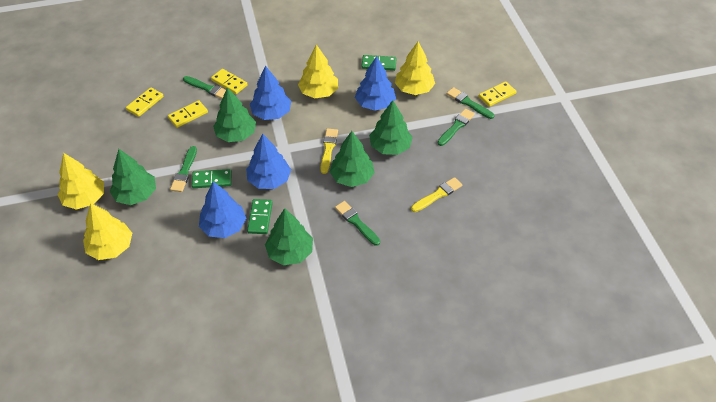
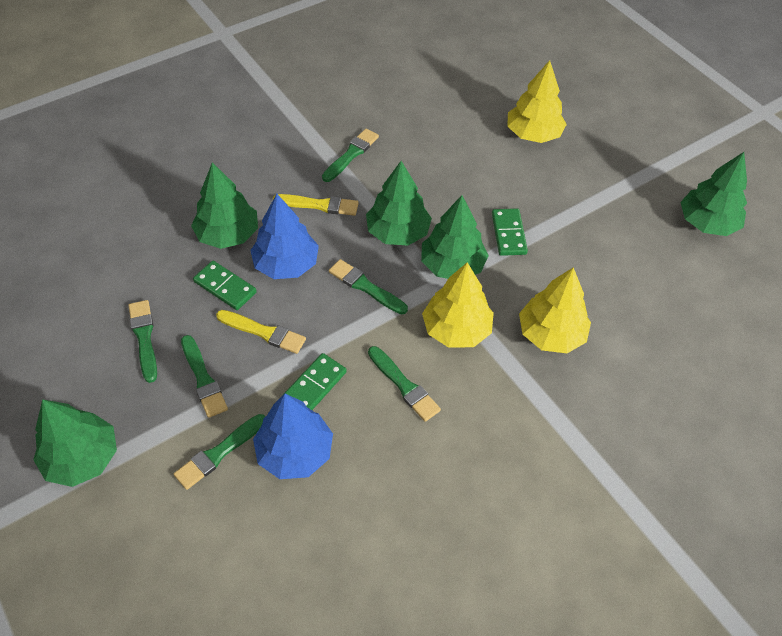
blue tree: [199,181,246,238] [246,134,291,189] [250,65,291,120] [355,56,396,111] = 4 -> [250,194,319,279] [253,394,333,479] = 2
green brush: [170,146,197,192] [183,76,226,99] [335,201,380,246] [438,109,475,146] [447,87,494,119] = 5 -> [128,300,157,383] [174,414,265,490] [181,335,228,418] [322,129,379,182] [329,259,408,315] [368,346,441,422] = 6
yellow domino: [126,87,164,117] [168,100,208,128] [211,69,248,94] [478,81,517,107] = 4 -> none = 0
yellow tree: [57,153,104,210] [83,203,132,260] [298,44,338,98] [395,42,435,95] = 4 -> [422,262,494,348] [507,60,567,143] [519,267,591,353] = 3

